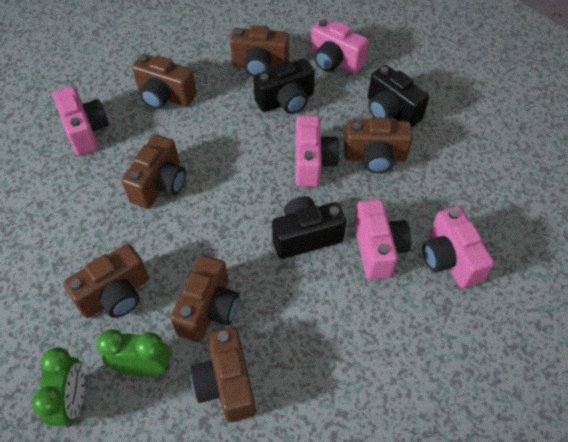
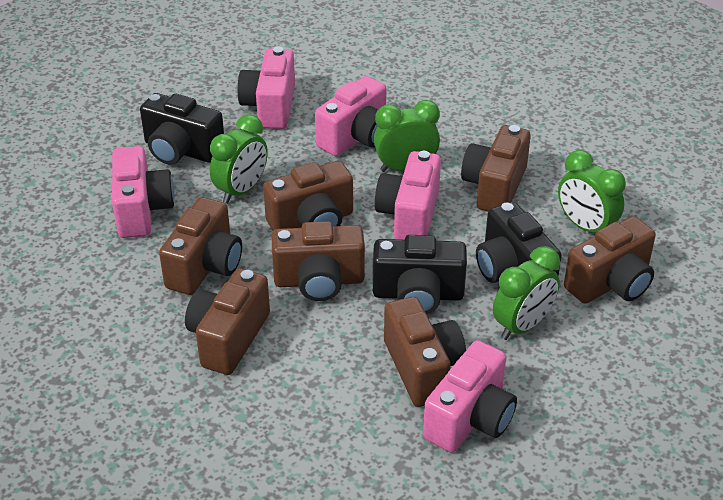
green clock: [31,347,85,427] [96,329,170,377] = 2 -> [210,114,268,204] [374,100,440,172] [493,246,560,340] [558,150,626,233] = 4

